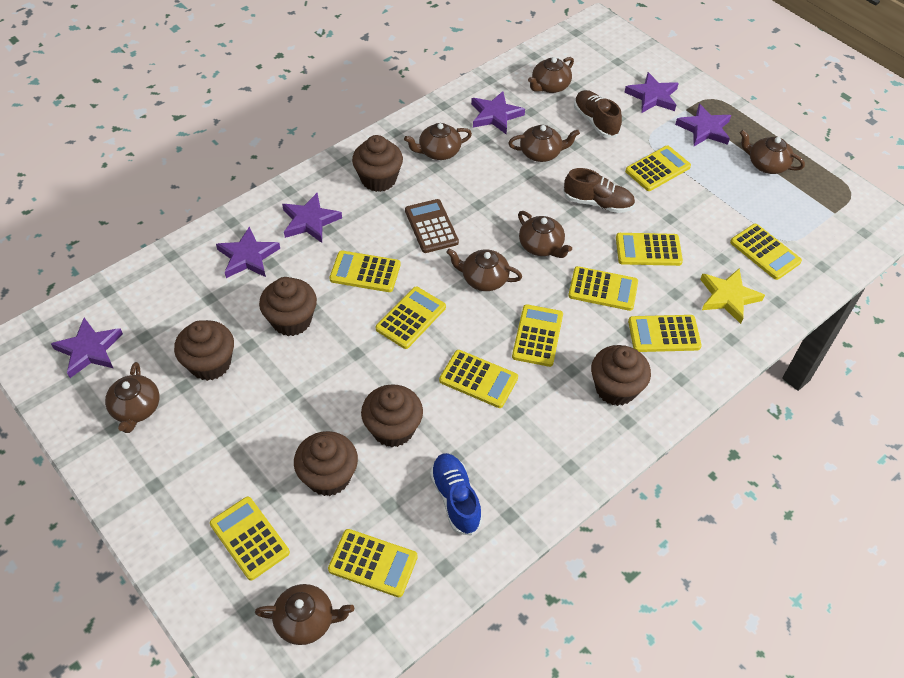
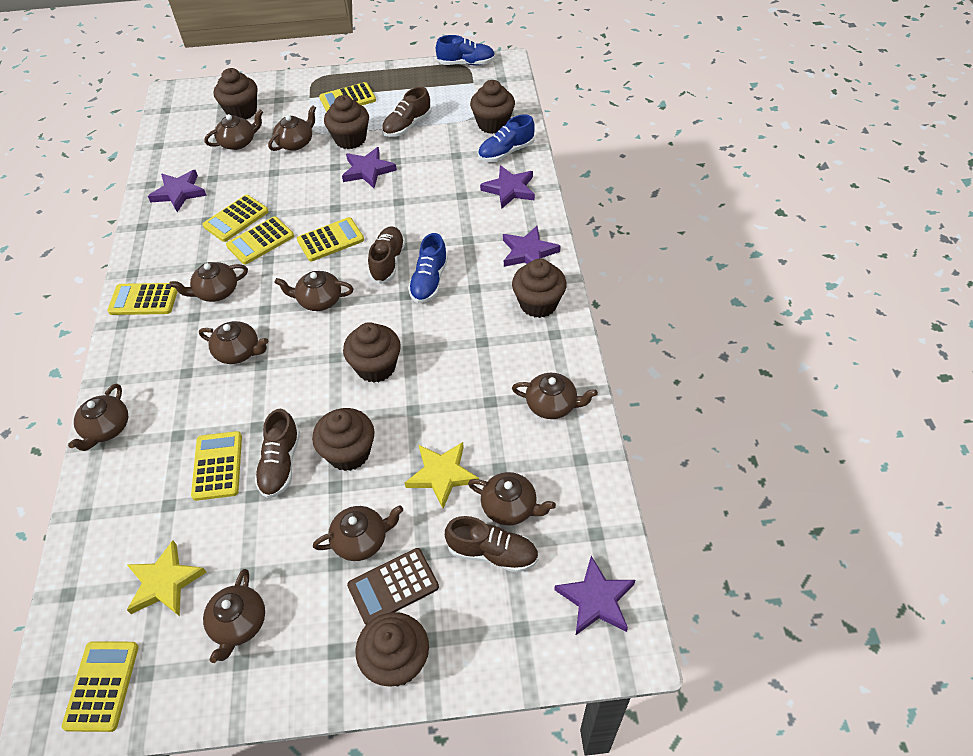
blue shoe: [430,453,483,536] = 1 -> [408,233,448,303] [436,35,495,65] [478,114,535,162] = 3
brown cupcake: [174,320,234,381] [259,277,317,336] [294,431,358,496] [352,135,403,192] [361,384,423,447] [591,345,651,406] = 6 -> [214,68,258,119] [312,408,375,471] [324,95,369,149] [343,322,401,383] [356,612,429,687] [470,80,515,134] [512,259,567,318] = 7
brown shoe: [563,168,635,213] [574,90,622,138] = 2 -> [255,409,300,498] [368,226,405,284] [382,87,432,137] [445,516,539,573] = 4
brown teapot: [105,362,160,433] [255,584,354,645] [404,123,472,160] [446,248,522,291] [508,125,580,162] [518,211,572,258] [528,57,574,93] [740,130,805,174] = 8 -> [68,384,128,451] [169,262,248,302] [199,321,268,364] [203,569,265,663] [205,109,263,150] [268,105,316,151] [274,271,354,311] [313,505,403,561] [468,472,556,525] [512,373,598,419] = 10
purple star: [51,318,123,378] [216,227,280,278] [282,193,342,243] [471,91,525,134] [624,72,679,113] [675,104,731,146] = 6 -> [148,170,207,212] [342,147,397,188] [480,165,535,209] [503,226,561,267] [554,556,635,635] = 5
yellow calculator: [210,497,290,580] [328,529,418,597] [329,250,401,292] [376,287,446,349] [439,350,518,408] [512,304,563,367] [568,266,638,311] [616,233,683,266] [625,146,691,191] [628,315,702,352] [730,224,802,280] = 11 -> [62,641,139,732] [107,283,178,315] [191,431,242,501] [203,195,269,242] [226,217,294,264] [297,217,364,261] [319,82,376,112] = 7
yellow star: [700,268,765,324] = 1 -> [127,540,207,616] [405,442,479,509] = 2

